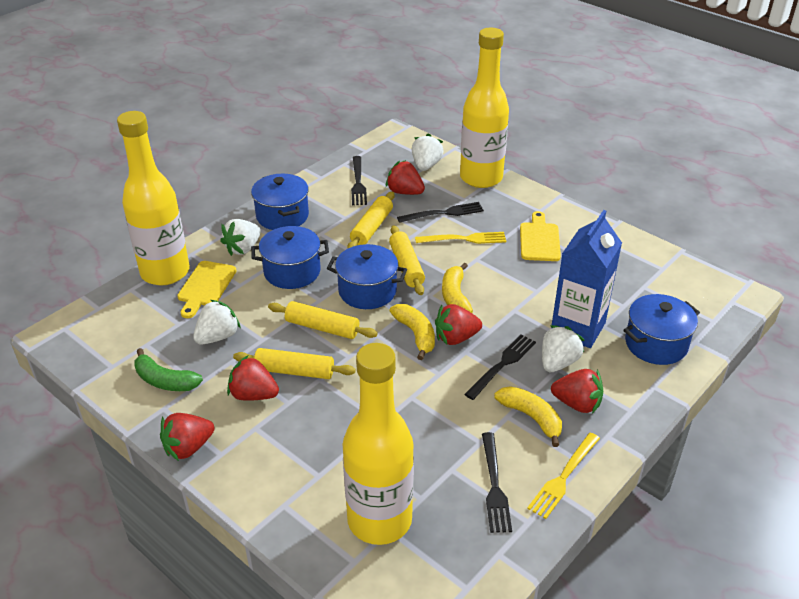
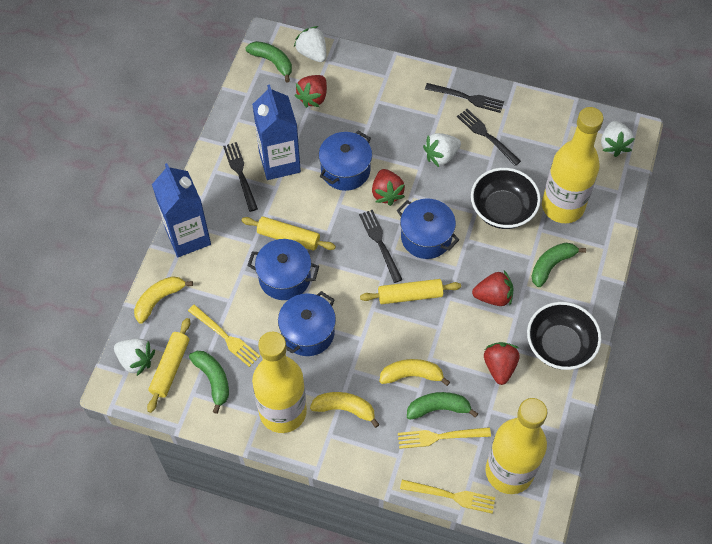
black bowl: none = 0 -> [471,168,541,229] [527,302,601,370] = 2
blue carton: [551,210,622,348] = 1 -> [152,163,211,257] [252,84,301,180] = 2
green banana: [135,348,203,391] = 1 -> [189,351,229,414] [245,41,292,83] [407,392,478,420] [531,243,586,287] = 4
red strawberry: [160,413,215,461] [227,356,279,401] [386,160,425,195] [435,304,482,345] [551,369,603,414] = 5 -> [295,75,327,108] [372,169,405,206] [472,271,514,306] [484,342,520,385] = 4
yellow cutting board: [177,261,236,318] [520,211,561,261] = 2 -> none = 0
yellow fork: [415,232,506,244] [527,433,600,519] = 2 -> [188,305,260,367] [398,427,491,449] [400,480,495,514] = 3
yellow rolling pin: [233,348,356,379] [268,301,378,339] [347,192,395,249] [389,225,425,295] = 4 -> [147,318,190,413] [241,217,336,251] [360,279,461,304] = 3

